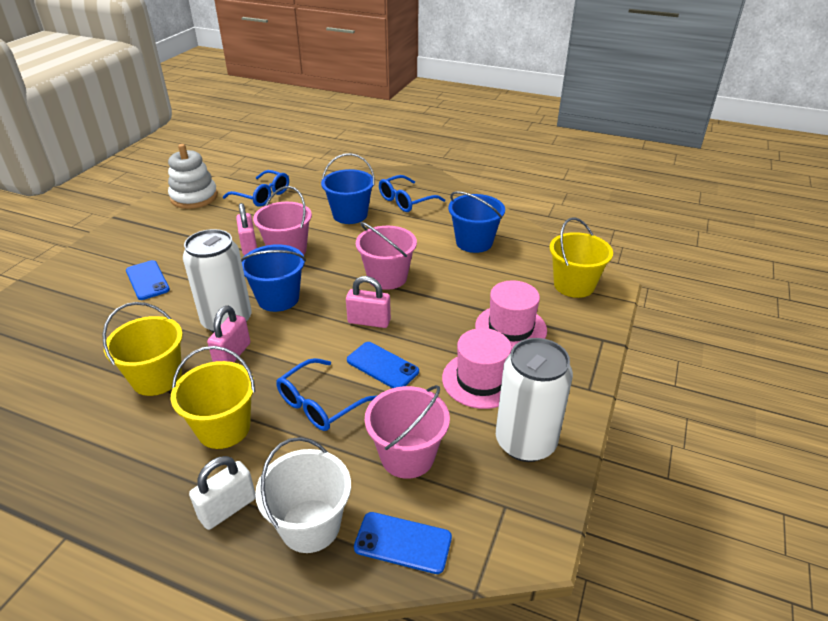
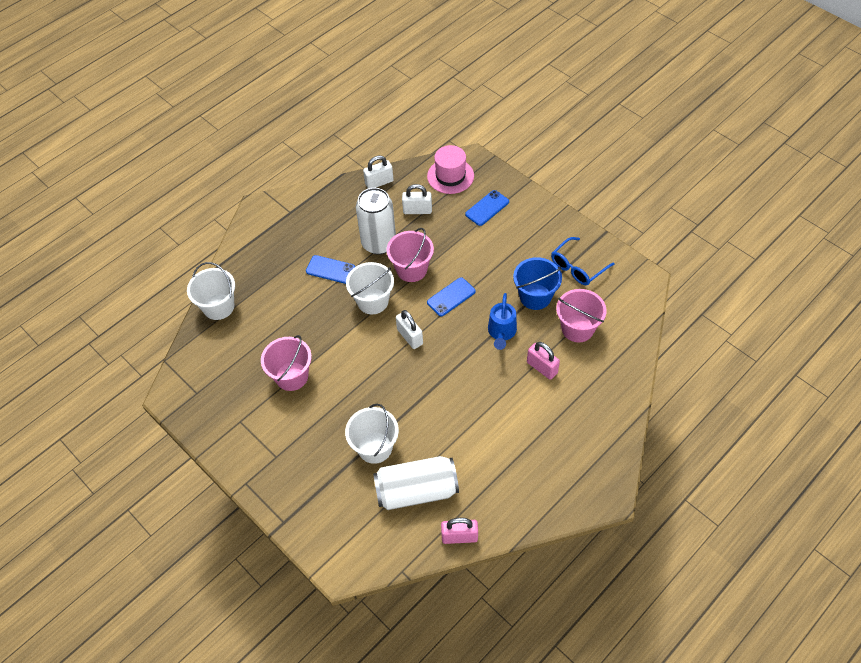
blue bucket: [241,244,306,312] [321,153,375,224] [448,191,505,253] = 3 -> [513,257,562,310] = 1
blue glasses: [223,170,289,207] [276,358,377,431] [379,175,445,212] = 3 -> [551,237,614,285] = 1
blue watering can: none = 0 -> [488,293,517,350] = 1
pink hat: [442,328,512,409] [475,280,547,351] = 2 -> [427,145,474,194] = 1
pink padlock: [207,306,250,362] [236,203,257,256] [346,276,391,328] = 3 -> [441,518,478,544] [527,342,560,380] = 2
white bucket: [255,437,351,553] = 1 -> [187,262,235,320] [345,404,399,464] [346,262,394,314] = 3
white padlock: [189,456,256,530] = 1 -> [363,155,394,188] [396,310,423,349] [402,184,432,214] = 3
white stacking toy: [168,144,218,209] = 1 -> none = 0
yellow bucket: [102,302,183,396] [171,346,255,449] [550,217,613,298] = 3 -> none = 0

